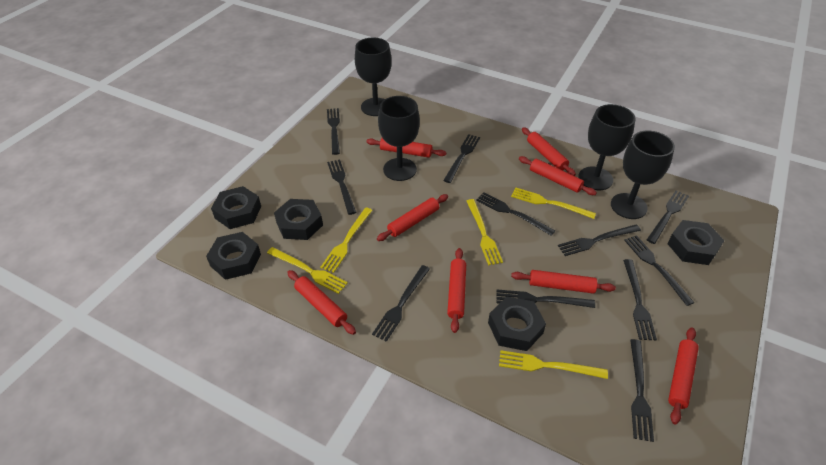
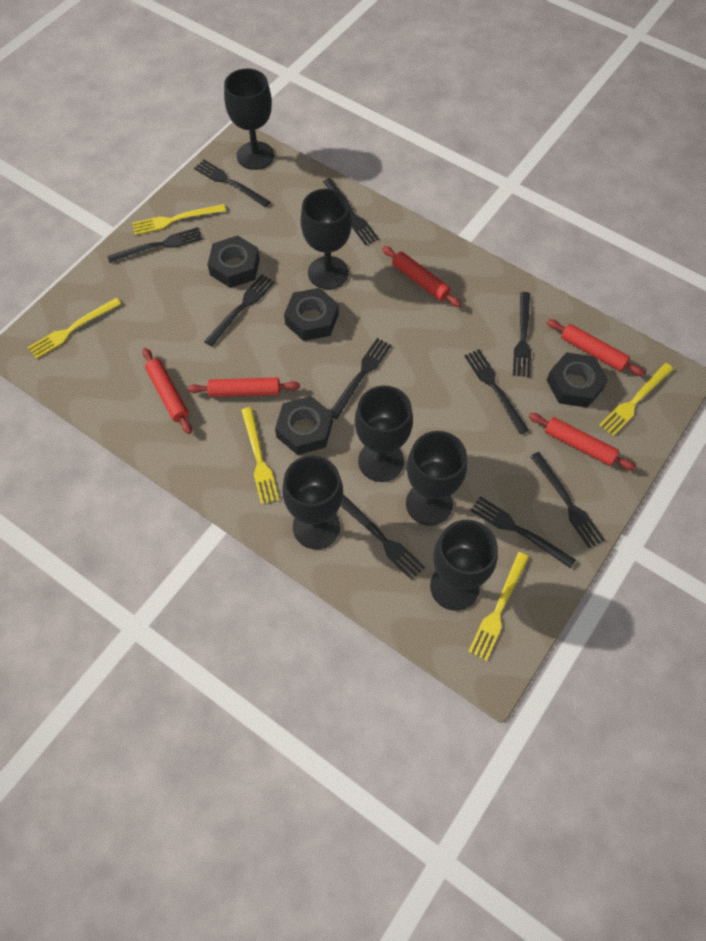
black fork: [327,108,340,155] [327,159,357,215] [372,265,430,342] [443,134,480,183] [476,192,555,236] [496,290,595,308] [558,224,641,256] [623,259,657,340] [624,235,694,306] [630,339,654,442] [647,190,689,244] = 11 -> [107,227,203,263] [194,160,271,207] [204,274,275,347] [323,178,379,245] [330,338,392,419] [340,494,425,580] [464,349,529,434] [470,496,576,569] [513,292,531,377] [530,452,605,548] = 10
black goblet: [355,38,392,116] [378,96,420,181] [578,104,635,190] [611,131,675,219] = 4 -> [224,69,274,170] [282,455,343,549] [301,189,352,289] [355,386,413,482] [406,431,467,526] [430,520,498,611] = 6
black nut: [206,232,261,280] [211,186,261,229] [274,199,323,240] [488,297,546,351] [667,220,725,265] = 5 -> [208,235,260,288] [275,396,333,455] [284,288,339,341] [546,352,608,408] = 4
red rolling pin: [287,270,356,335] [366,138,446,158] [377,194,448,241] [447,248,466,333] [511,270,616,294] [519,156,597,195] [522,127,576,176] [668,327,699,424] = 8 -> [142,348,192,434] [187,377,300,397] [382,246,462,307] [529,413,636,470] [547,319,645,376] = 5

